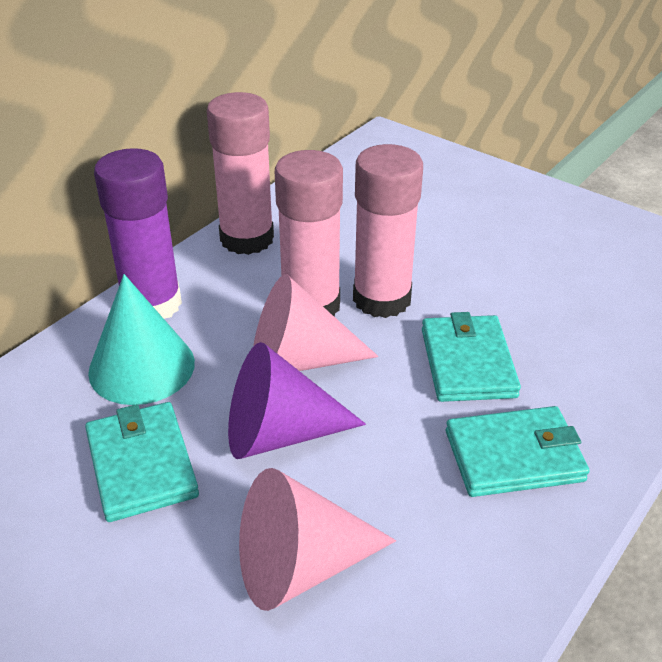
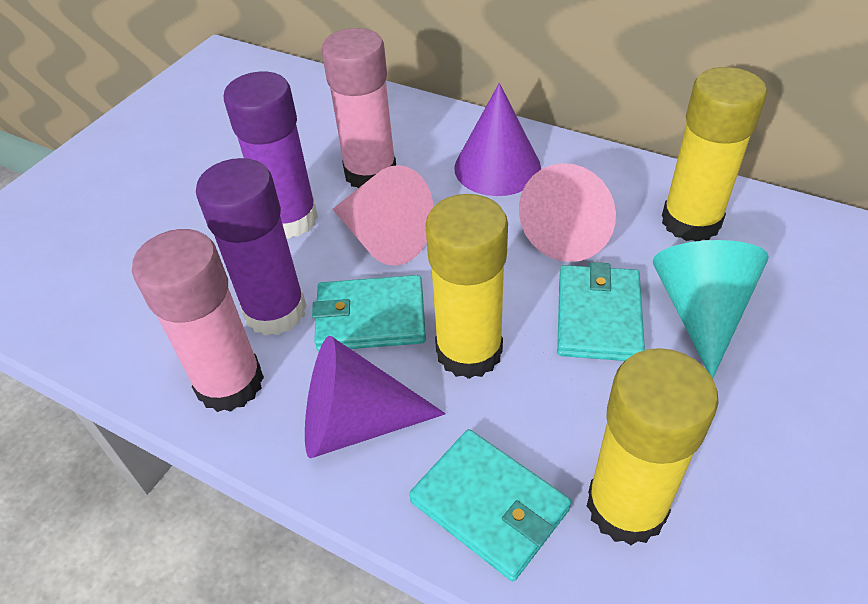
pink glue stick: [207,92,274,255] [275,150,343,317] [353,144,423,318] = 3 -> [132,229,264,412] [321,28,396,188] = 2
purple cone: [228,342,366,459] = 1 -> [305,336,446,458] [454,83,541,196] = 2
purple glue stick: [94,148,182,319] = 1 -> [196,158,307,336] [224,72,318,239] = 2
yellow glue stick: none = 0 -> [425,194,508,379] [587,348,718,545] [662,67,767,241] = 3

